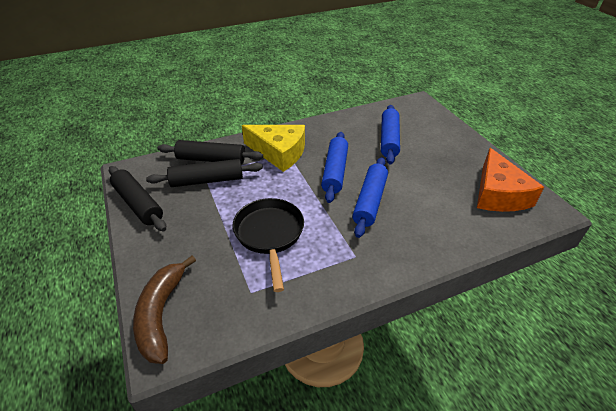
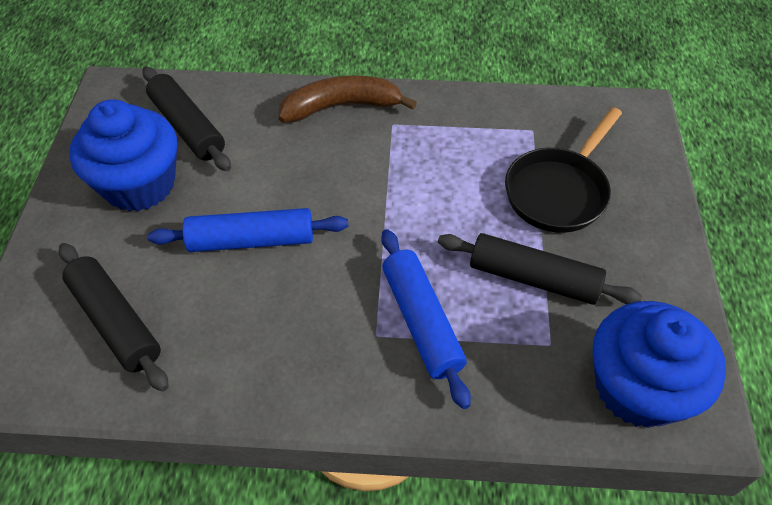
blue cupcake: none = 0 -> [69,99,177,212] [593,301,726,428] = 2
blue rolling pin: [321,132,348,203] [352,157,388,238] [381,105,400,164] = 3 -> [148,208,348,252] [381,229,471,409] = 2
orange cheese: [477,148,544,212] = 1 -> none = 0
yellow cheese: [242,125,305,172] = 1 -> none = 0

